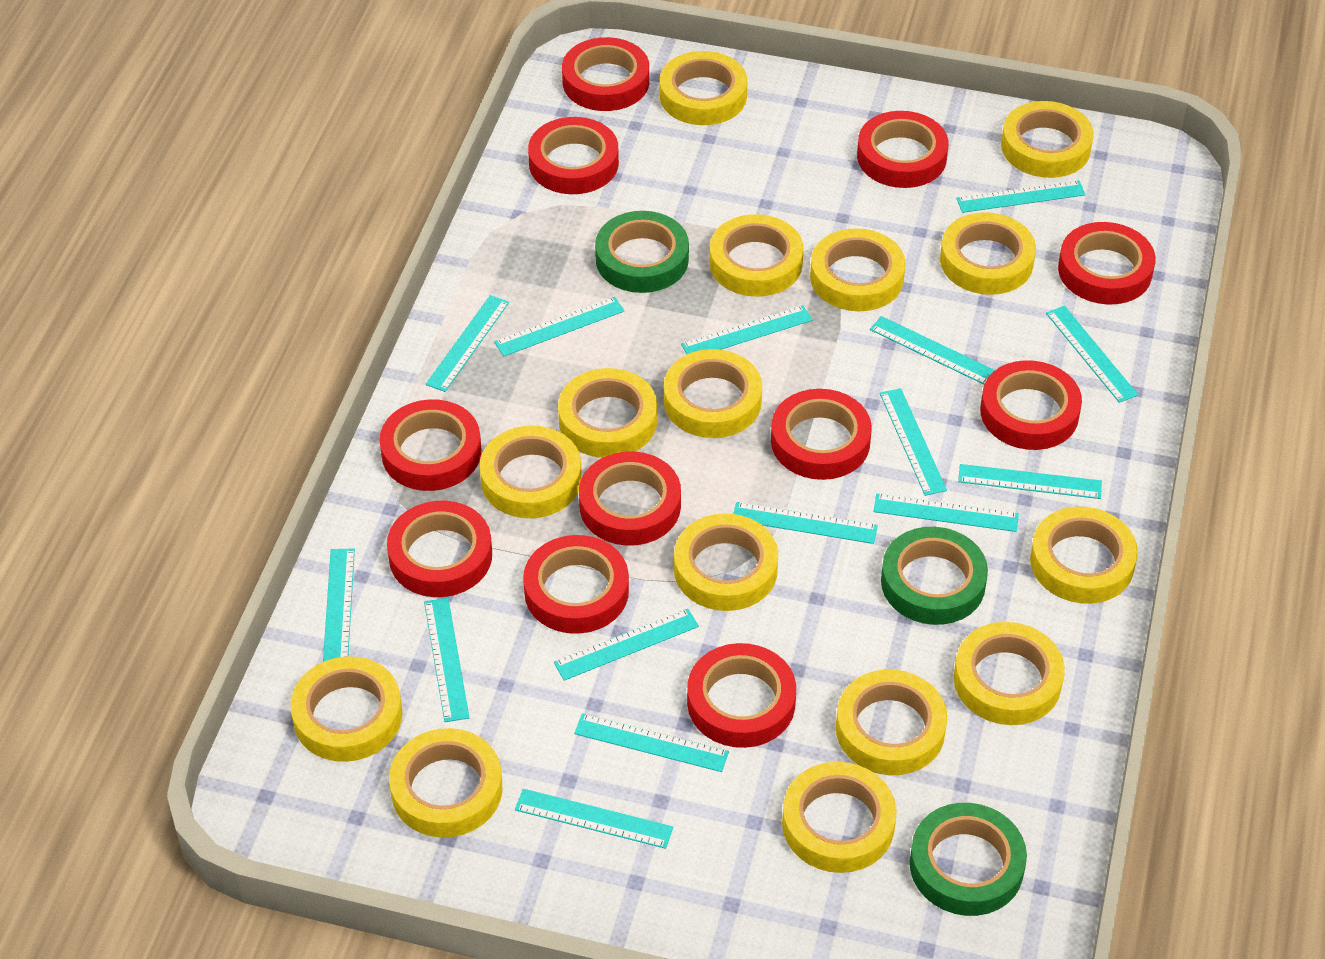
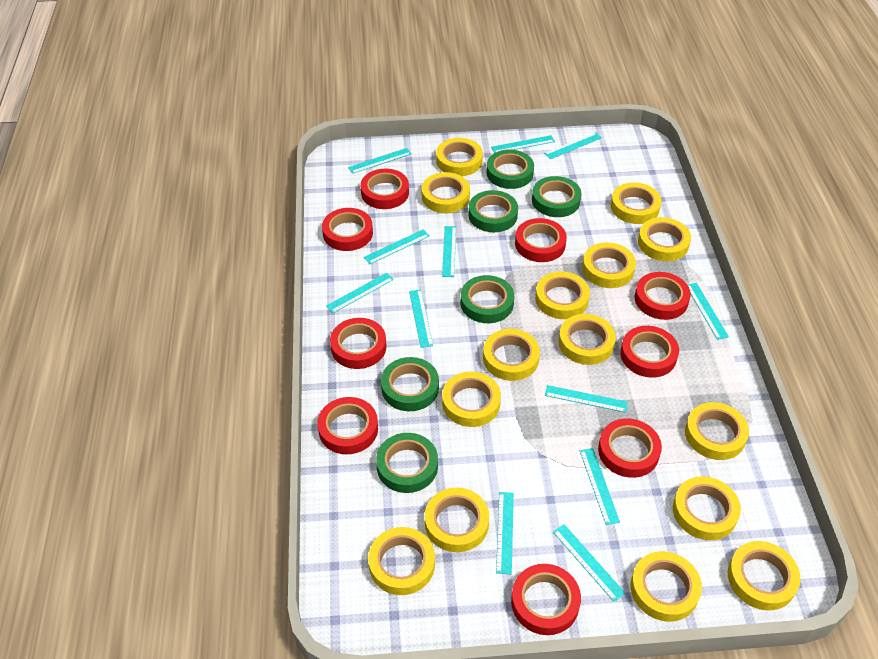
green tape: [595,211,689,293] [881,527,988,625] [910,803,1027,916] = 3 -> [376,433,438,493] [381,357,439,411] [461,275,514,323] [469,190,518,232] [486,149,534,189] [532,176,581,217] = 6
red tape: [379,399,481,491] [387,501,492,597] [523,535,629,634] [528,117,619,194] [562,37,649,111] [579,451,681,546] [687,643,796,748] [771,389,872,480] [857,111,949,188] [980,360,1082,450] [1058,222,1156,305] = 11 -> [317,397,378,454] [322,208,373,251] [330,318,386,369] [361,169,409,209] [511,564,581,635] [515,218,567,262] [598,418,662,478] [620,326,679,378] [635,272,691,320] = 9
turquoise ruler: [323,549,355,662] [424,598,470,722] [426,295,509,392] [494,297,624,356] [515,789,673,849] [554,609,699,681] [574,713,729,772] [681,305,812,354] [733,502,878,544] [870,316,995,384] [873,494,1019,532] [880,388,947,496] [956,180,1086,213] [958,464,1102,499] [1046,306,1138,403] = 15 -> [326,273,394,313] [348,148,411,174] [364,229,430,264] [409,290,433,348] [442,226,456,277] [491,135,555,153] [496,492,514,574] [544,132,602,159] [545,385,628,413] [553,524,625,602] [580,448,620,525] [687,283,729,340] = 12

